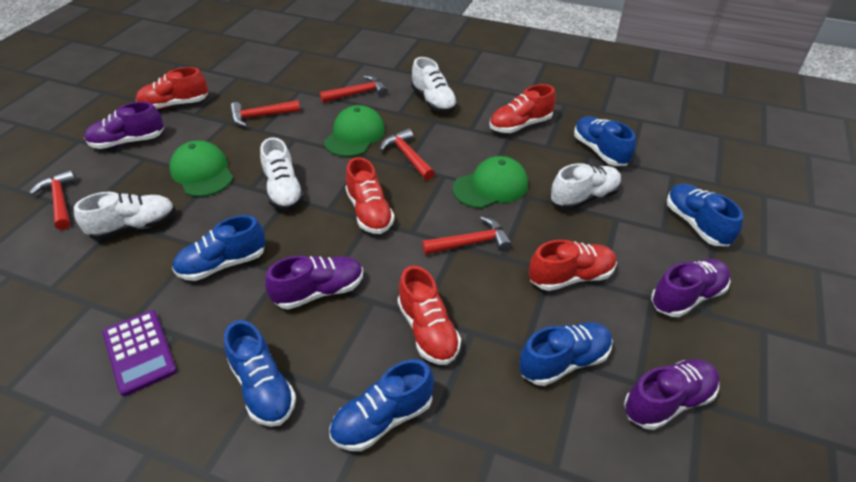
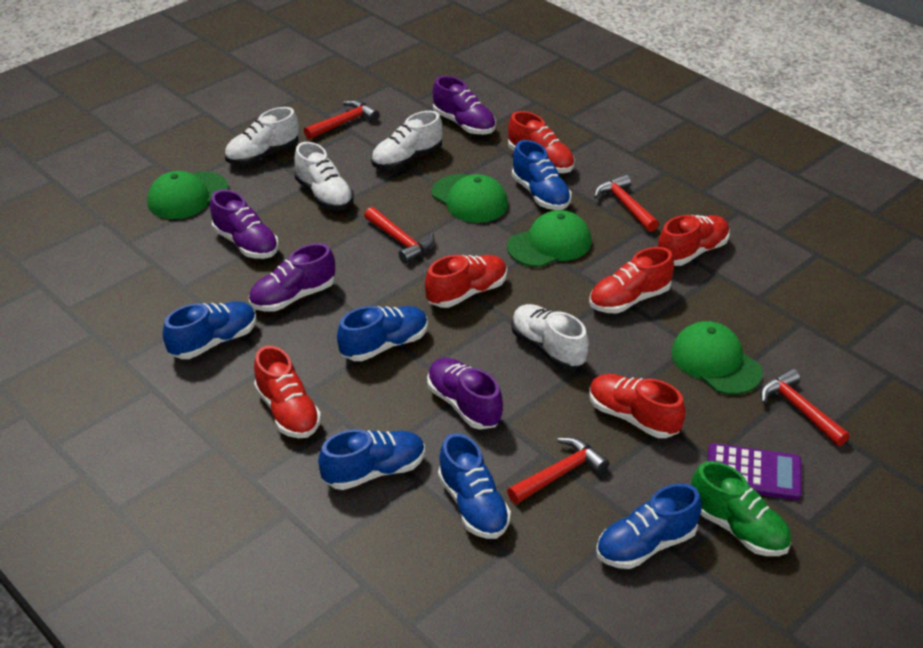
green cap: [169,141,233,197] [324,105,385,157] [452,156,528,209] = 3 -> [147,171,228,219] [432,174,508,223] [507,210,591,267] [671,321,763,395] = 4
green shoe: none = 0 -> [691,461,792,556] = 1
red shoe: [136,67,208,110] [346,157,395,234] [397,266,461,365] [489,84,556,133] [529,240,617,291] = 5 -> [254,346,321,438] [425,255,507,308] [508,111,575,173] [589,247,674,313] [589,374,686,438] [658,215,730,266] = 6

